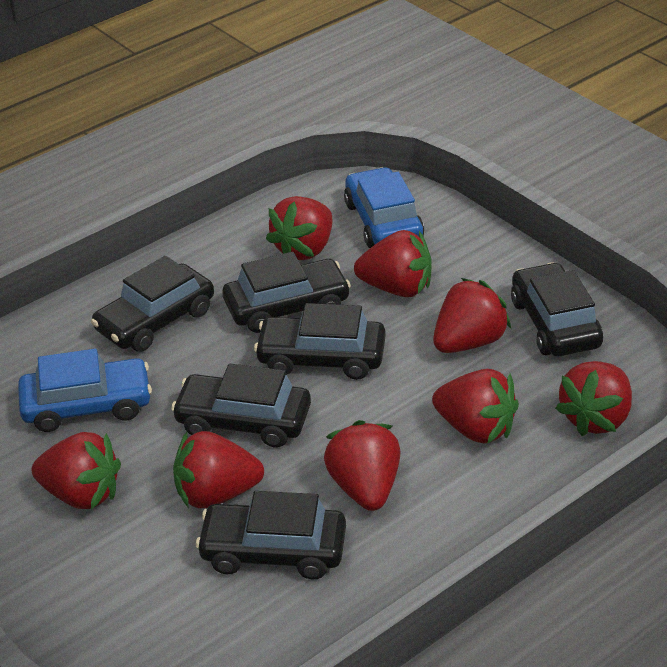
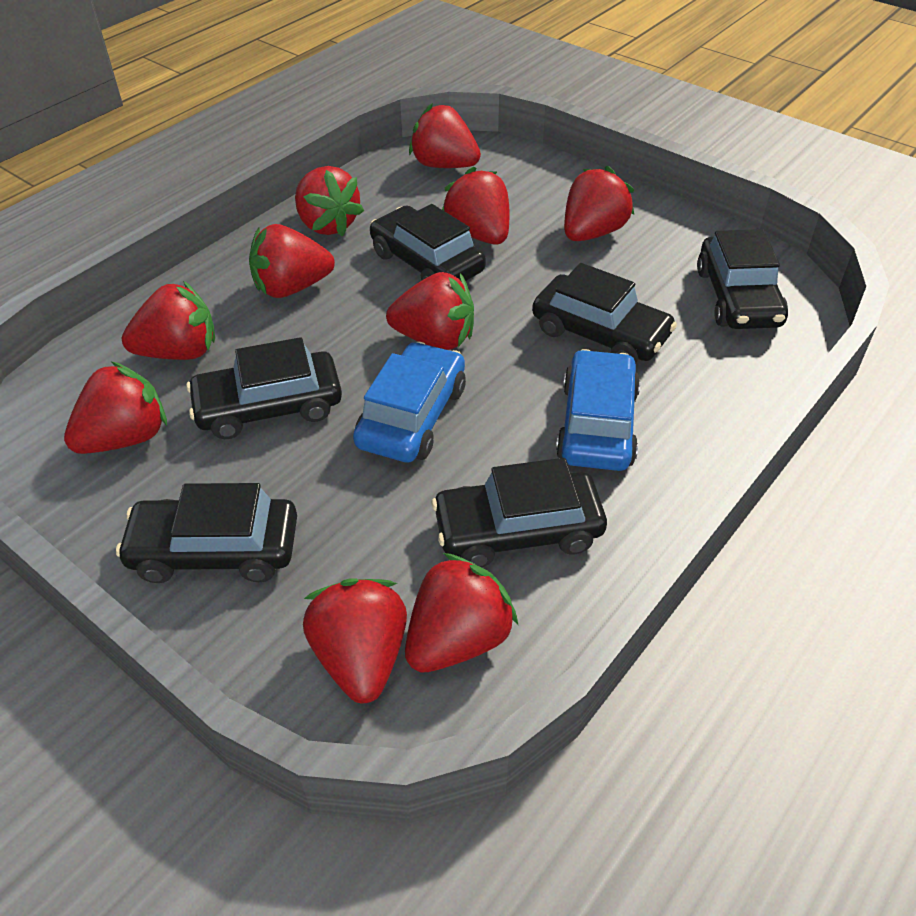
red strawberry: [31,432,121,509] [173,431,264,508] [266,196,332,260] [324,420,400,511] [354,230,431,297] [432,369,519,444] [433,278,511,353] [555,361,632,436] = 8 -> [64,362,167,454] [122,281,215,360] [249,224,335,298] [295,166,364,237] [303,578,407,703] [386,272,474,350] [405,553,518,673] [409,103,481,168] [442,167,509,245] [564,166,634,241] = 10

